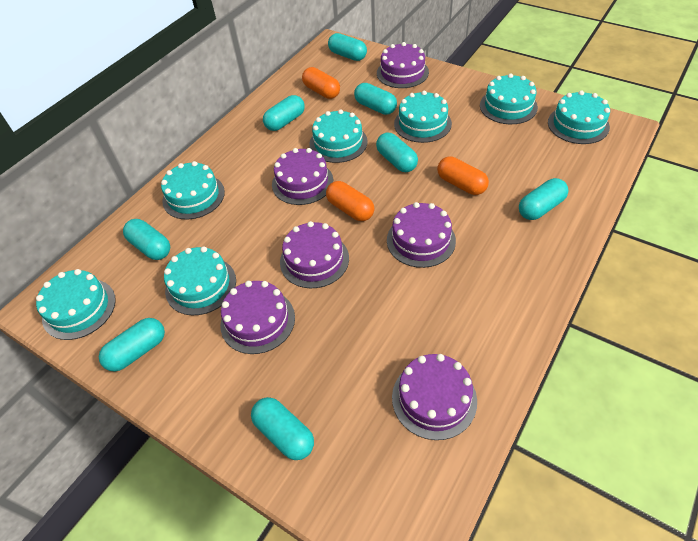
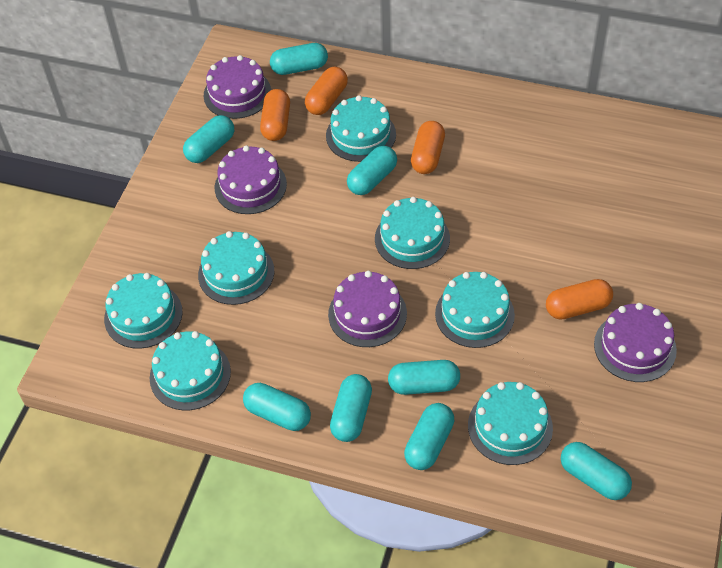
orange capsule: [302,67,340,99] [326,181,374,221] [437,156,489,195] = 3 -> [260,89,290,141] [305,67,348,115] [411,121,445,174] [546,279,613,320] = 4
purple cake: [220,281,295,354] [272,148,333,205] [280,221,349,288] [377,42,429,88] [387,202,456,268] [392,354,477,440] = 6 -> [204,55,271,119] [215,146,287,214] [328,271,407,347] [594,303,677,382] = 4

